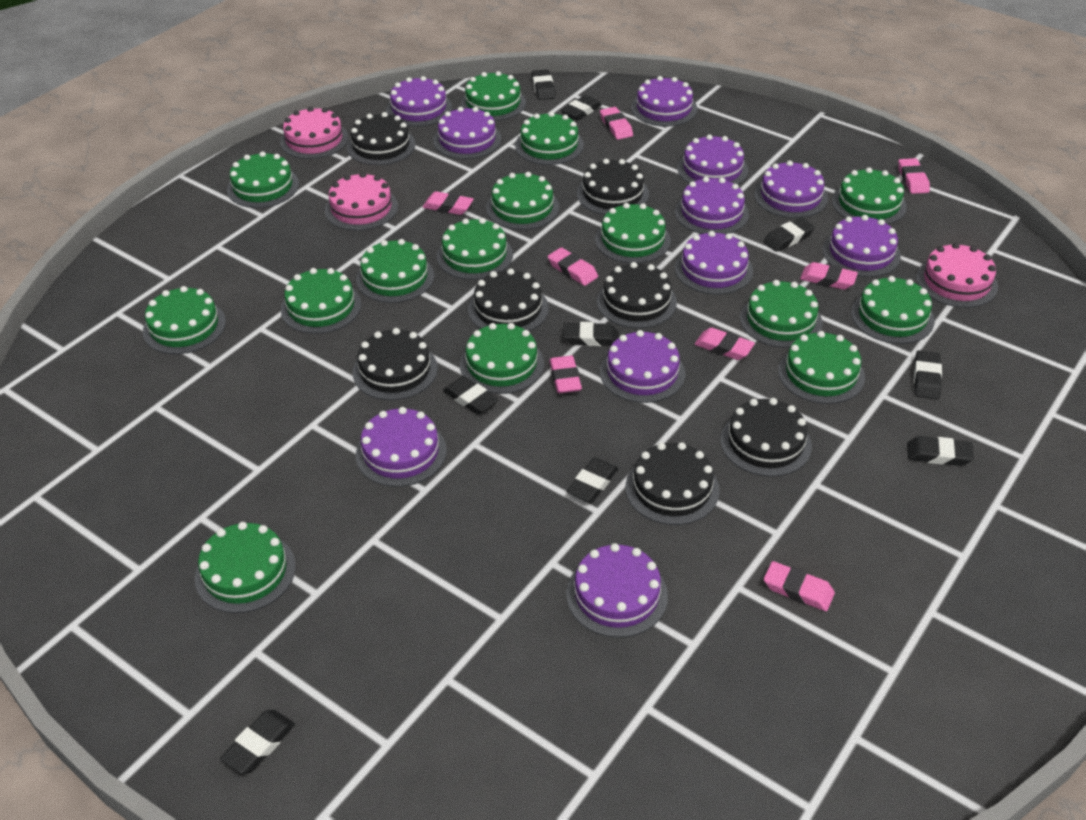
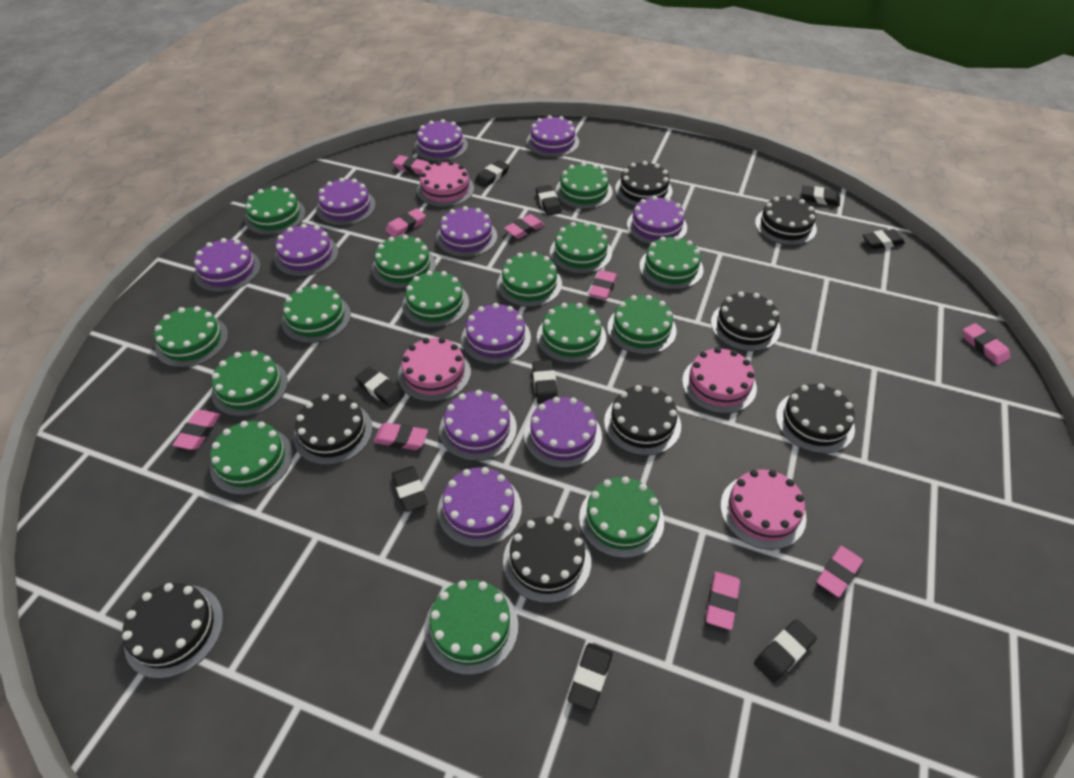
black cake: [347,112,416,165] [353,328,438,400] [468,269,549,331] [577,159,649,215] [597,262,677,328] [626,442,720,525] [721,398,812,477] = 7 -> [122,583,223,679] [293,394,372,465] [503,516,591,603] [604,385,681,456] [615,161,673,206] [711,292,781,351] [755,195,817,245] [776,384,855,454] = 8
pink cake: [280,107,349,159] [325,172,398,230] [916,243,998,308] = 3 -> [398,338,471,402] [417,161,474,207] [682,347,757,414] [720,469,807,550] = 4
pink eraser: [422,191,474,215] [548,247,598,286] [549,356,582,393] [600,107,633,140] [695,328,755,360] [764,561,835,611] [800,262,858,290] [898,158,930,194] = 8 -> [173,410,221,450] [373,422,428,450] [385,208,426,238] [393,155,430,175] [504,214,545,239] [589,270,617,299] [706,572,740,630] [817,546,863,597] [963,323,1010,365] = 9

